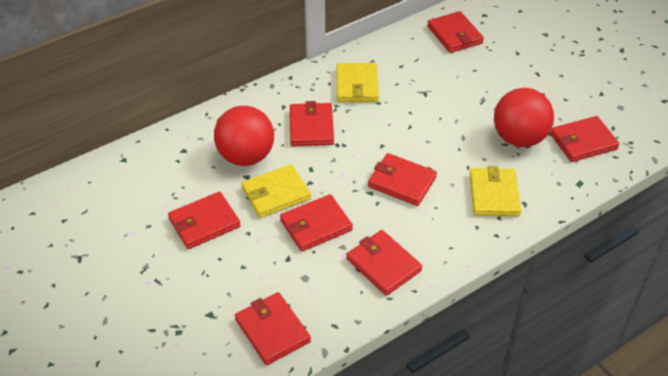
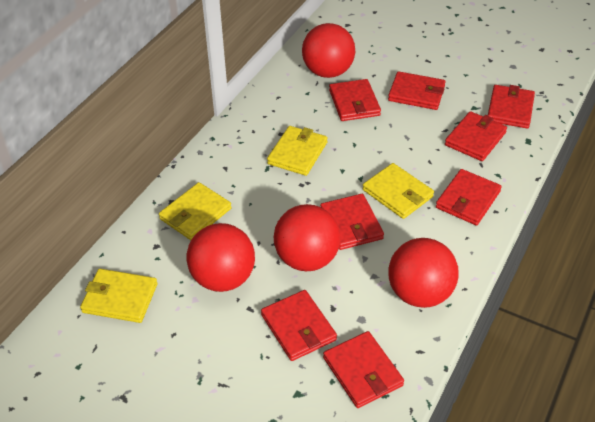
red ball: [214,106,274,166] [494,88,554,147] = 2 -> [186,223,255,292] [274,204,341,271] [302,23,355,78] [388,238,459,308] = 4
yellow wallet: [241,164,311,218] [336,63,379,102] [470,166,521,216] = 3 -> [80,269,157,323] [159,182,232,240] [267,126,328,176] [362,163,434,219] = 4

